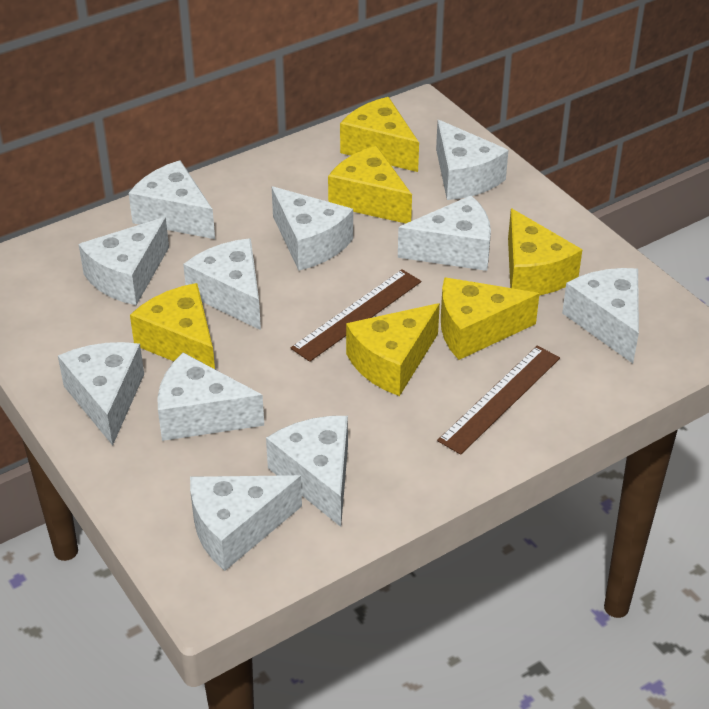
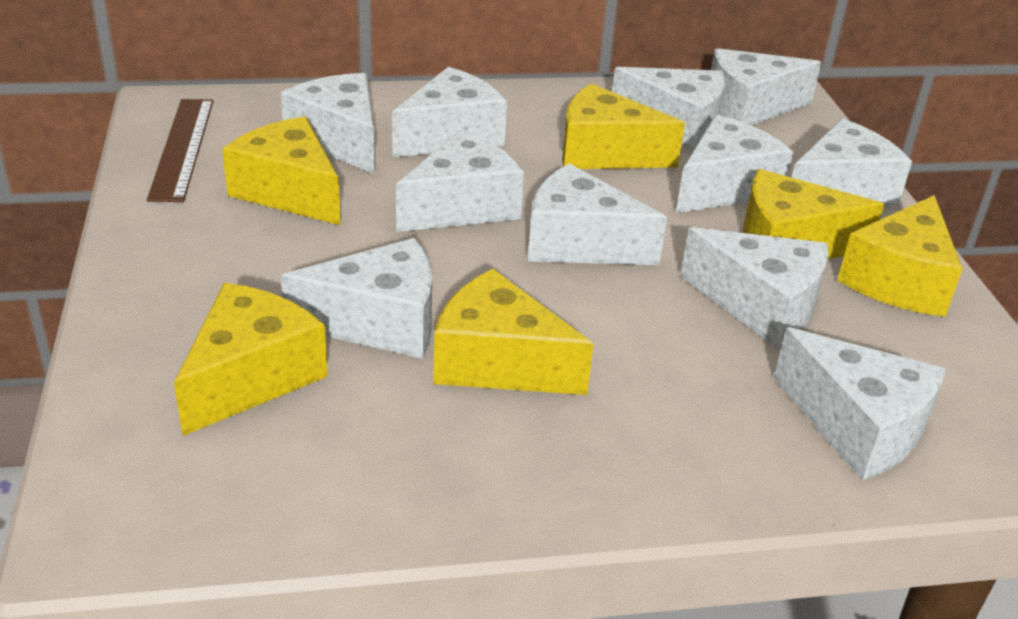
brown ruler: [290,269,421,362] [437,346,560,455] = 2 -> [147,99,213,202] = 1

